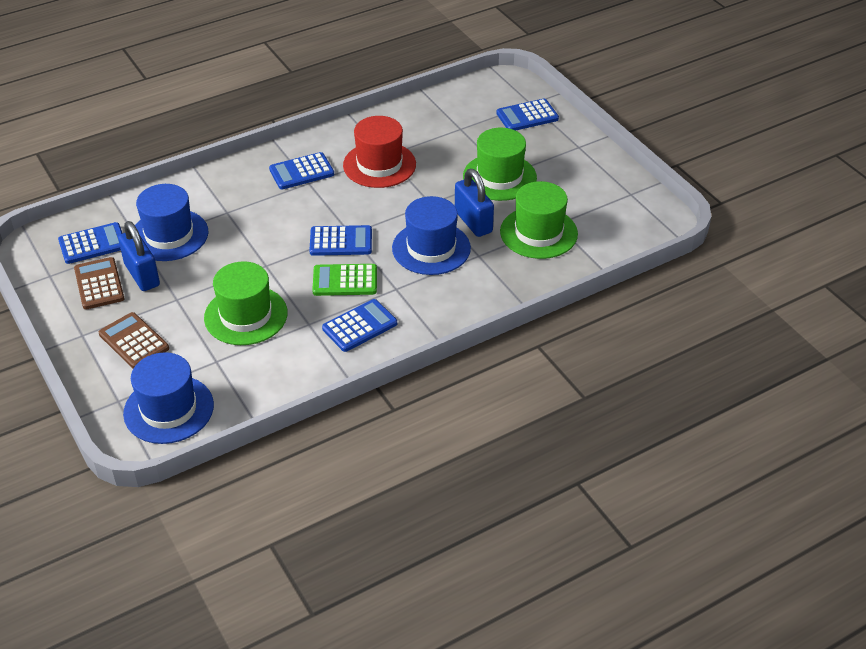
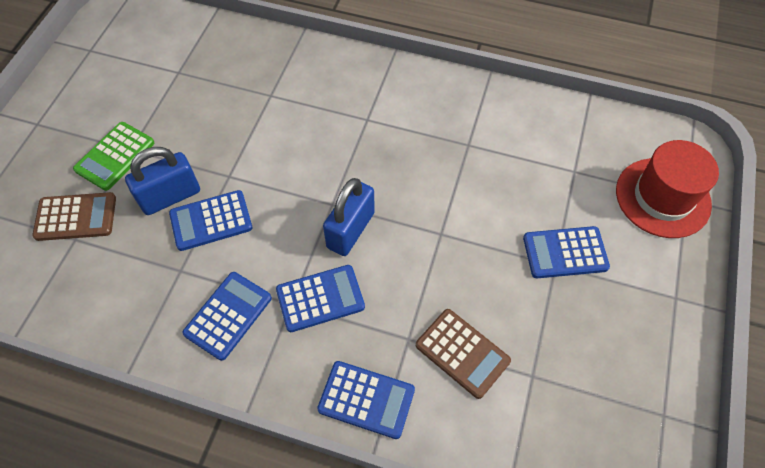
blue hat: [123,352,214,444] [135,184,208,261] [392,196,471,275] = 3 -> none = 0
green hat: [204,261,288,345] [463,128,537,201] [500,181,578,259] = 3 -> none = 0

